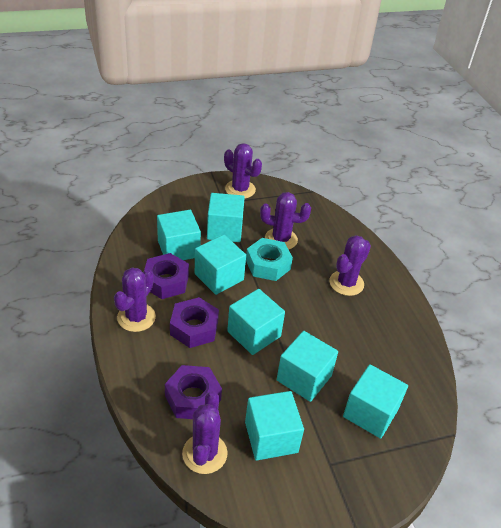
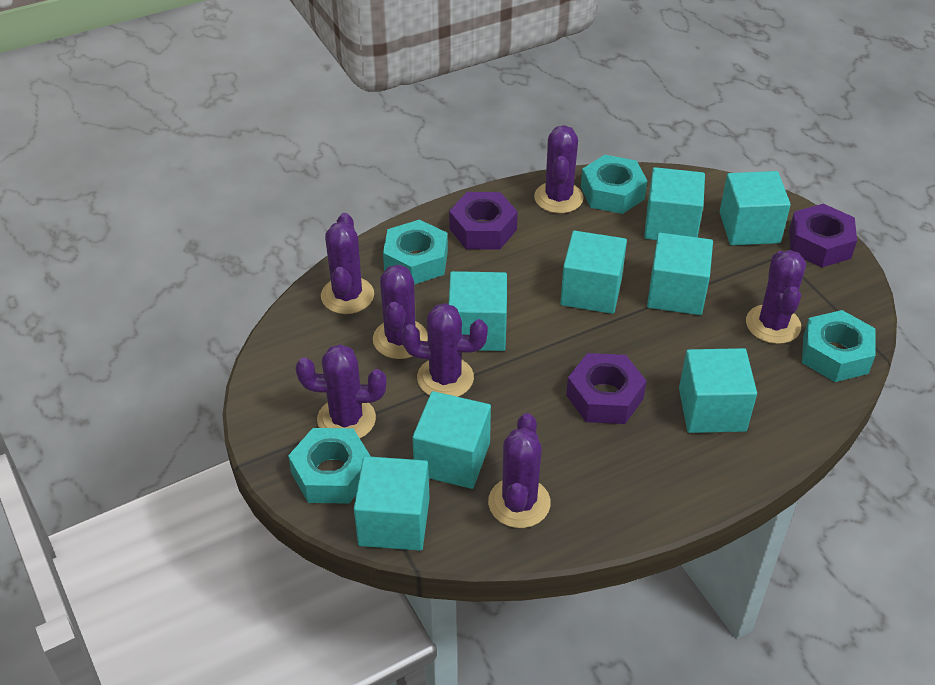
purple cactus: [114,268,156,332] [182,391,227,474] [224,143,262,199] [260,192,311,250] [329,235,371,296] = 5 -> [296,344,386,438] [321,213,374,314] [373,264,428,359] [402,303,488,397] [488,413,551,528] [534,125,584,213] [746,250,806,344] = 7
turquoise cube: [157,210,201,260] [195,235,246,295] [207,193,245,242] [227,289,285,355] [245,391,304,461] [277,331,338,402] [343,364,408,439] = 7 -> [354,456,430,551] [412,391,491,489] [448,271,507,351] [560,231,627,314] [644,167,705,240] [647,233,713,315] [679,348,757,433] [720,171,791,245] = 8
turquoise nut: [246,238,293,281] = 1 -> [288,428,371,504] [383,220,448,285] [581,155,647,214] [802,310,876,382] = 4

